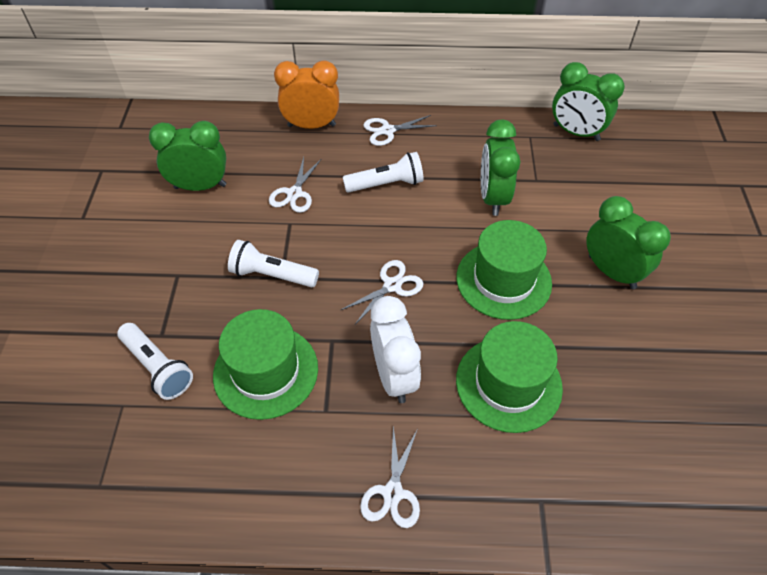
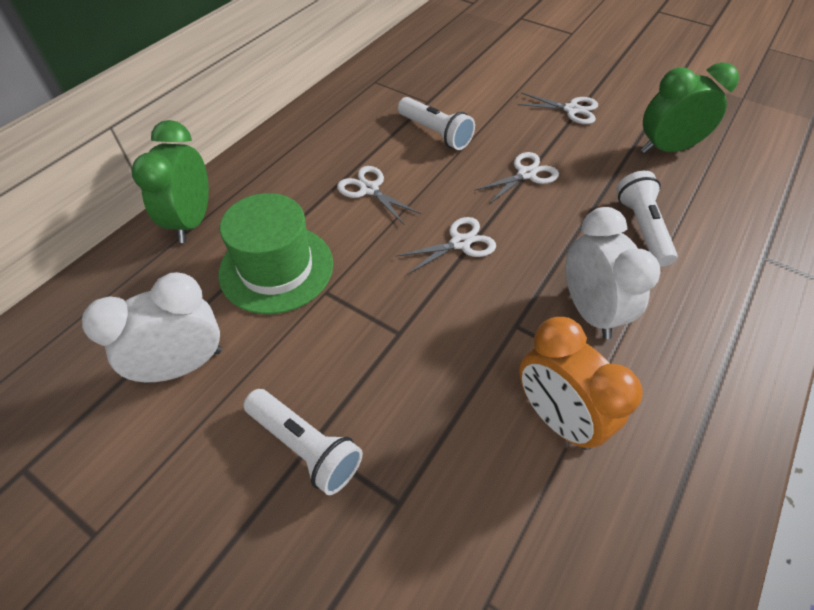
green clock: [149,121,226,191] [481,119,520,216] [552,62,625,141] [586,196,671,289] = 4 -> [131,120,209,243] [641,62,739,153] = 2
green hat: [213,309,318,420] [456,220,552,320] [456,321,563,433] = 3 -> [218,193,333,314] = 1
white clock: [370,296,421,403] = 1 -> [82,272,222,384] [566,207,660,339] = 2

